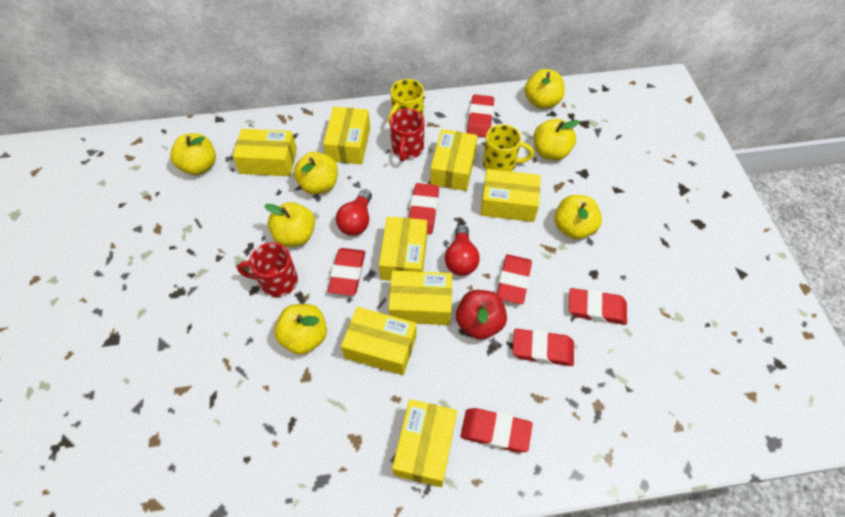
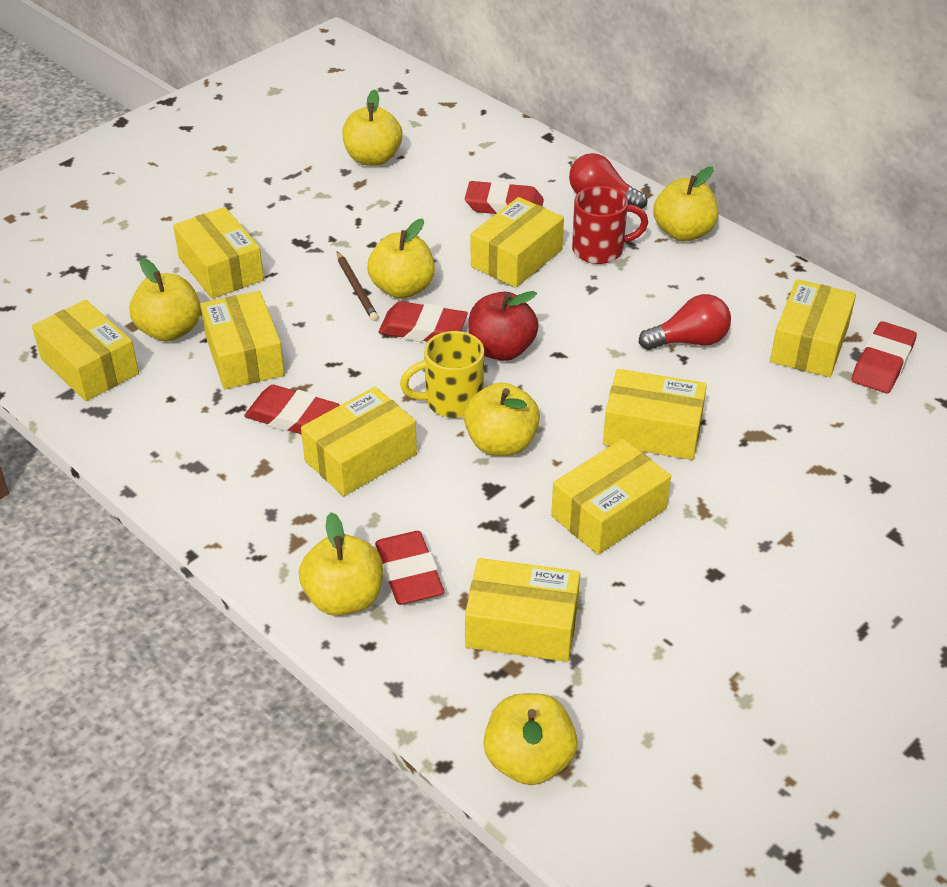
brown pencil: none = 0 -> [337,251,378,321] = 1
red eraser: [328,248,365,296] [409,183,439,234] [461,408,533,452] [467,94,494,138] [497,255,532,304] [513,329,574,366] [569,288,627,325] = 7 -> [244,385,339,434] [375,531,444,605] [378,301,468,342] [465,181,544,214] [852,321,917,393] = 5
red mug: [237,242,298,297] [390,109,424,162] = 2 -> [572,186,648,264] = 1
yellow box: [233,129,297,176] [323,107,370,164] [341,307,417,375] [379,217,427,281] [388,271,452,325] [392,399,457,487] [430,129,478,191] [480,169,541,222] = 8 -> [32,300,139,401] [173,207,264,299] [200,291,285,389] [301,387,417,496] [465,558,580,662] [471,197,564,288] [551,439,671,555] [603,369,707,460] [770,279,856,377] = 9
yellow mug: [388,79,424,125] [483,124,534,172] = 2 -> [400,331,484,418] = 1

